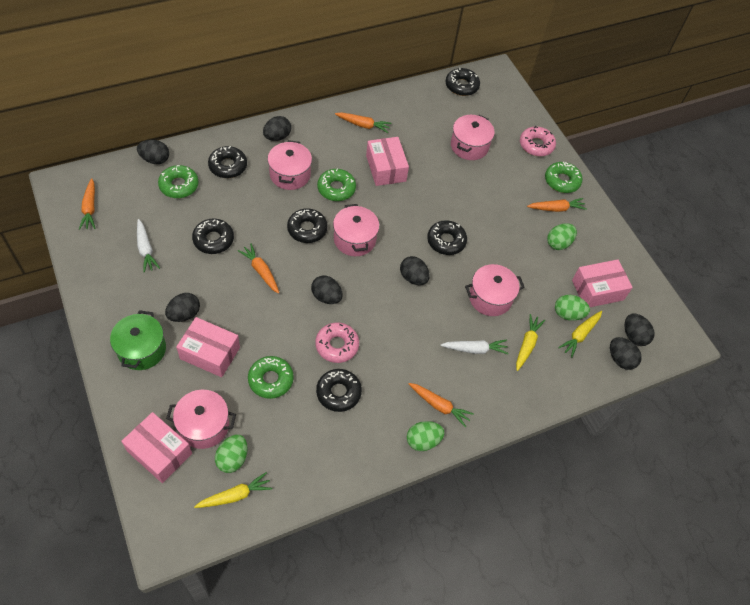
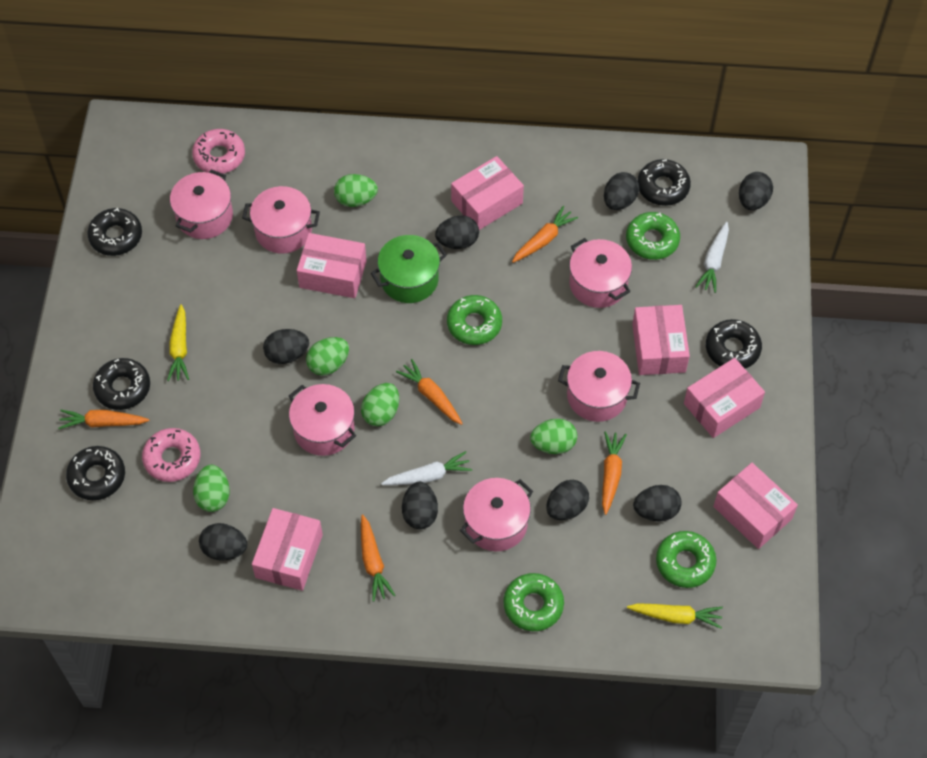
black donut: [192,219,234,254] [208,146,247,178] [287,208,328,243] [316,369,362,412] [427,220,467,255] [446,68,480,96] = 6 -> [66,446,125,500] [87,208,142,256] [93,358,150,410] [638,159,691,206] [706,319,762,368] = 5
black egg: [137,140,169,164] [165,293,200,322] [263,116,291,141] [311,275,343,304] [400,256,430,285] [610,337,642,370] [625,314,655,346] = 7 -> [199,523,247,561] [263,329,309,364] [402,482,438,529] [435,215,479,249] [546,480,589,520] [604,172,639,210] [633,485,682,521] [739,172,773,210] = 8
green egg: [215,434,248,473] [407,421,445,451] [547,223,577,250] [555,295,590,321] = 4 -> [193,465,230,512] [306,337,349,376] [334,174,378,207] [361,383,399,426] [530,418,577,454] = 5
pink box: [121,412,192,483] [176,317,240,377] [366,137,409,186] [572,259,633,307] = 4 -> [252,508,323,591] [297,233,367,298] [451,156,524,230] [632,305,690,375] [684,358,765,438] [713,463,798,549] = 6
pink pot: [166,390,236,449] [268,140,312,190] [333,204,379,256] [451,114,495,160] [465,264,525,316] = 5 -> [170,169,233,239] [242,186,320,254] [289,384,356,456] [460,478,533,551] [558,351,640,422] [569,238,632,308] = 6
yellow carrot: [194,472,272,508] [516,314,545,371] [558,311,602,358] = 3 -> [167,304,189,381] [627,603,723,629] = 2

